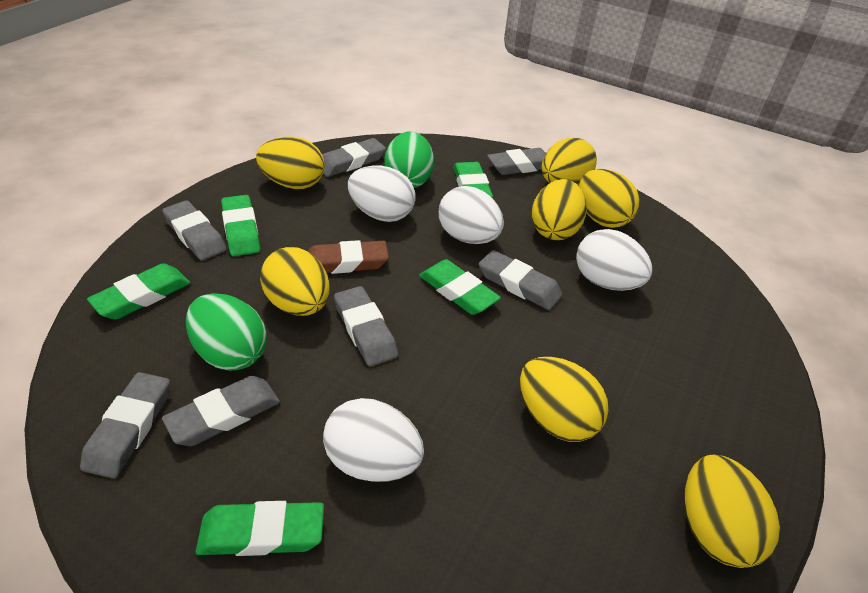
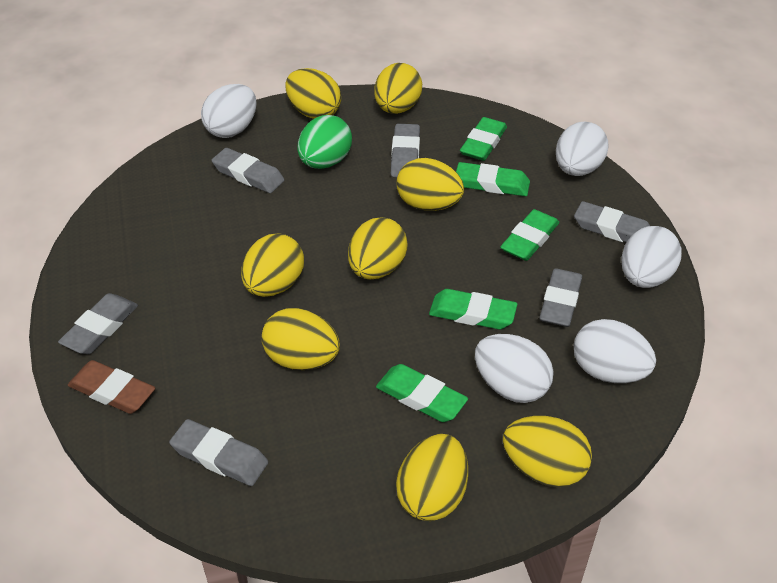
green egg: [186,293,267,371] [384,131,434,188] = 2 -> [298,115,352,169] = 1
grey eraser: [80,372,170,478] [162,200,227,261] [162,376,280,446] [322,138,386,177] [334,286,398,366] [479,250,562,310] [487,148,546,175] = 7 -> [58,293,138,354] [169,419,268,486] [212,148,284,193] [391,124,420,177] [539,268,582,327] [574,201,650,242] = 6
white egg: [323,398,424,482] [348,166,415,222] [439,186,504,244] [576,229,652,291] = 4 -> [201,84,257,138] [475,334,554,403] [556,122,609,176] [574,319,656,383] [621,226,682,288] = 5
yellow egg: [256,137,325,189] [260,247,330,316] [520,357,609,442] [532,179,587,240] [542,138,597,186] [579,169,640,228] [684,455,780,568] = 7 -> [241,233,304,297] [262,308,340,370] [285,68,341,119] [348,217,408,279] [374,63,422,114] [396,434,468,521] [397,158,464,211] [503,416,592,487] = 8

